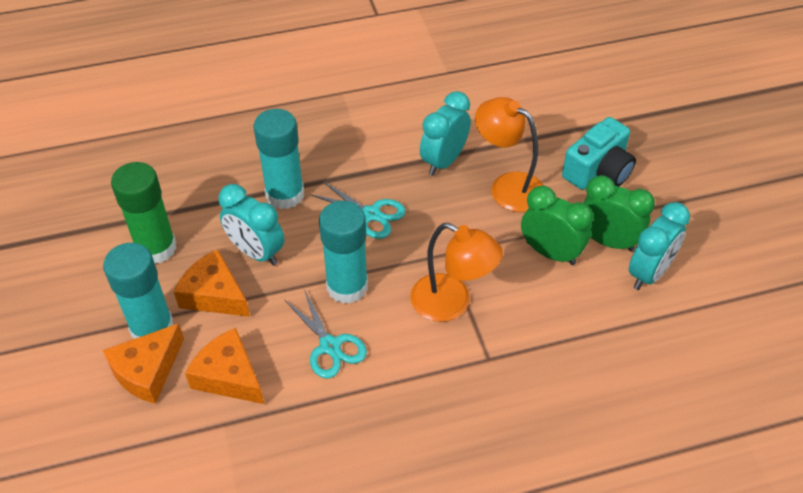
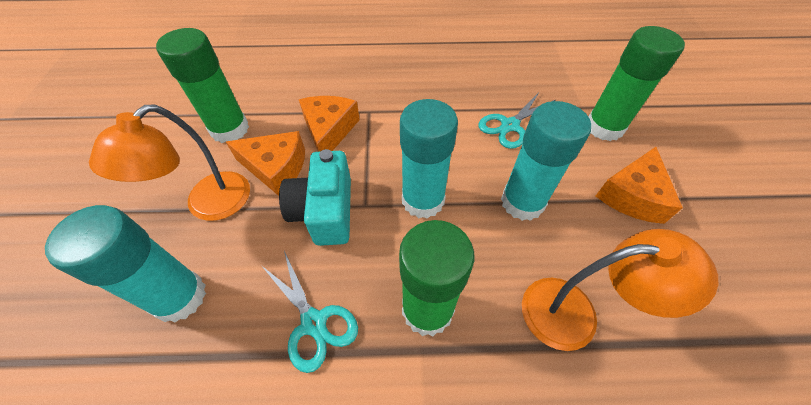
green clock: [521,186,593,265] [584,175,655,251] = 2 -> none = 0
green glue stick: [111,162,177,263] = 1 -> [156,28,249,143] [399,220,474,336] [589,26,685,141] = 3
turquoise clock: [218,184,284,266] [420,91,471,176] [629,202,690,290] = 3 -> none = 0

